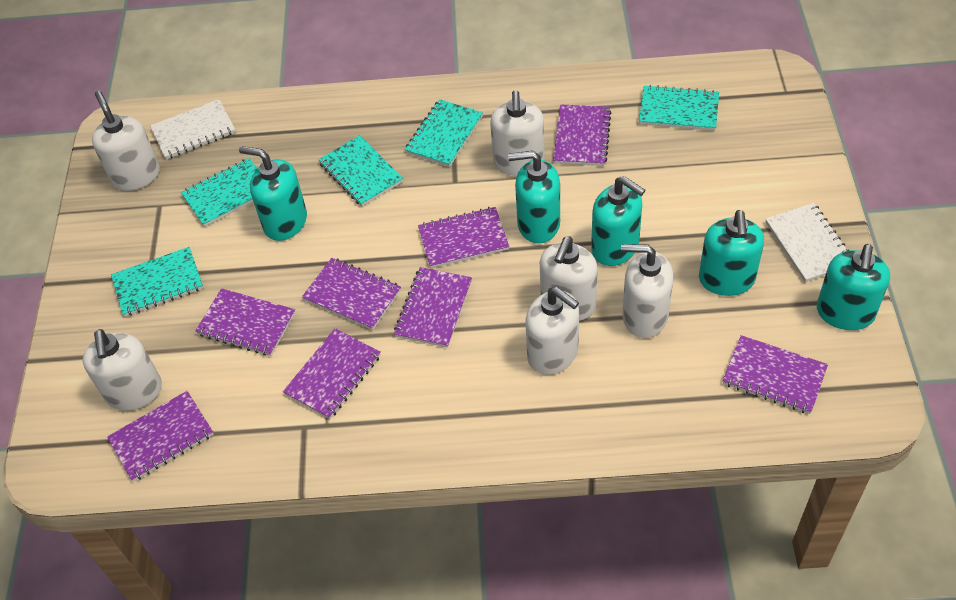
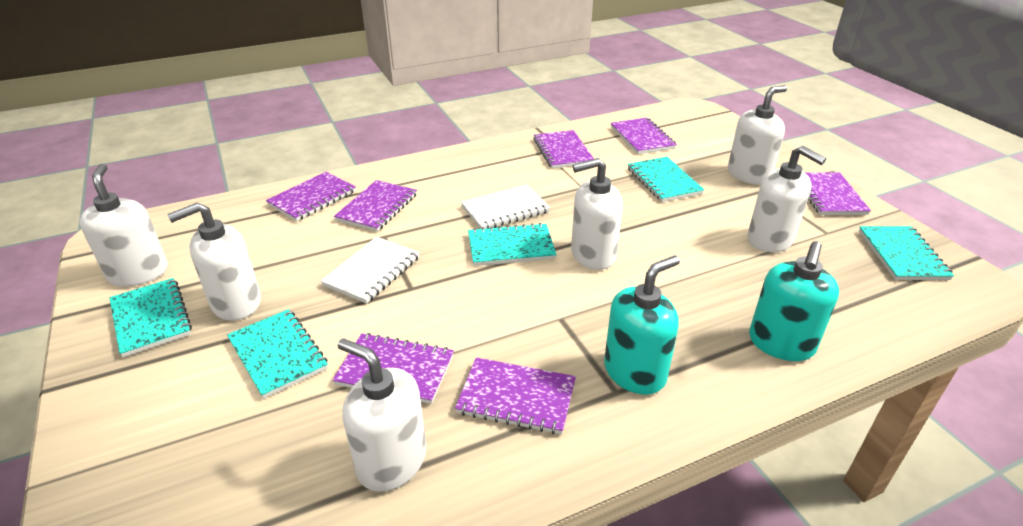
purple notebook: [107,391,214,482] [195,288,295,356] [283,328,381,419] [302,258,401,330] [394,267,472,348] [418,207,509,268] [553,105,611,166] [722,335,828,414] = 8 -> [266,172,356,221] [333,333,454,404] [334,180,417,232] [455,357,576,435] [533,130,594,169] [611,118,677,154] [806,172,871,215] = 7
turquoise soap dispenser: [239,146,307,241] [508,151,560,243] [591,176,645,266] [699,210,764,296] [817,244,890,330] = 5 -> [604,255,680,395] [749,241,839,361] = 2

